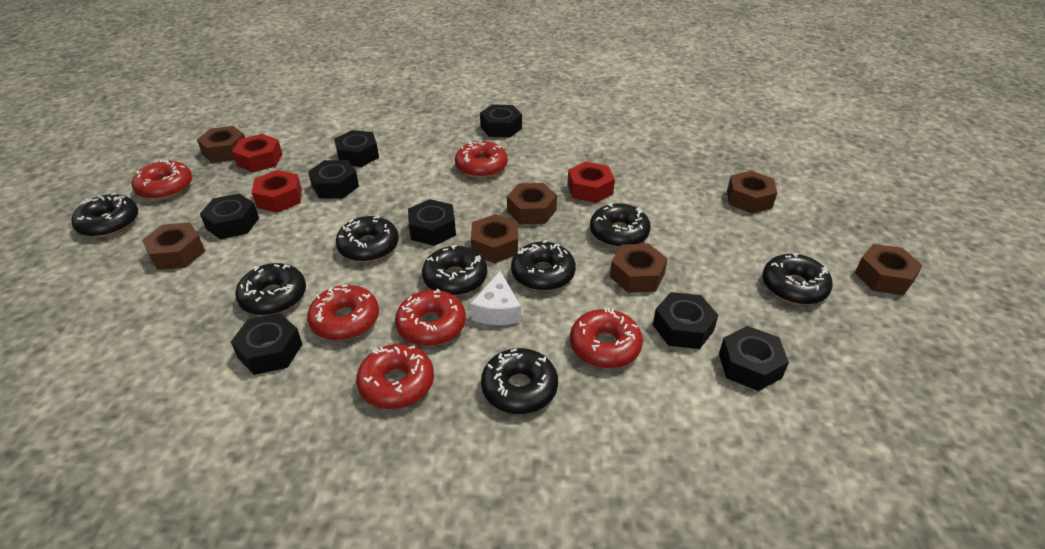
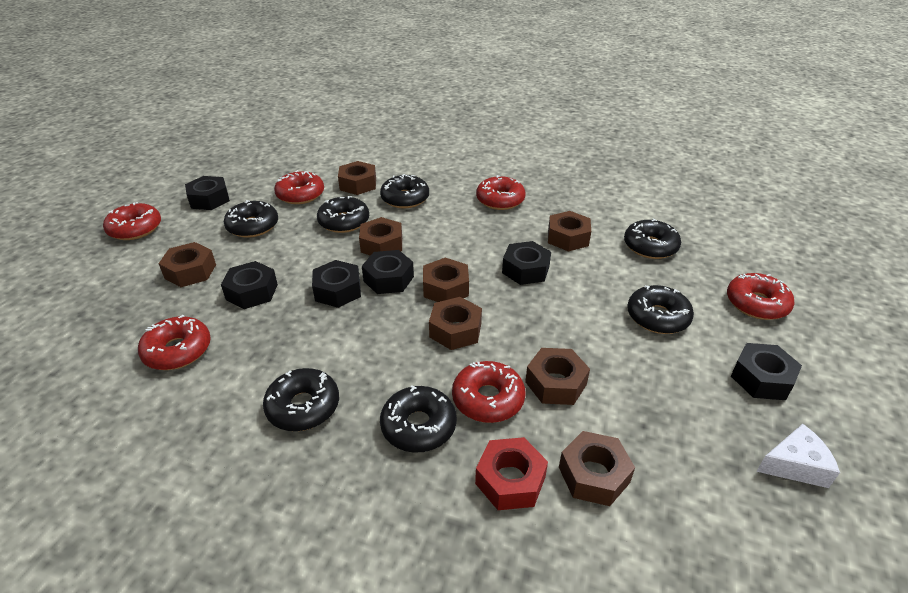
black donut: [71,192,138,237] [235,263,306,316] [336,215,399,262] [422,245,487,296] [481,348,558,414] [511,240,576,291] [590,203,651,248] [762,253,833,305] = 8 -> [224,200,278,238] [263,368,339,431] [317,196,369,233] [380,174,429,208] [380,385,457,453] [624,218,681,259] [627,285,694,334] = 7
black nut: [200,193,259,239] [231,313,303,375] [308,160,359,199] [334,130,379,167] [408,199,456,246] [480,104,522,138] [653,292,718,349] [719,326,789,391] = 8 -> [185,176,230,210] [221,261,278,309] [312,260,361,308] [362,250,414,294] [502,241,551,285] [731,343,802,400] = 6
brown nut: [142,222,205,270] [197,126,245,163] [471,214,518,263] [507,183,557,224] [610,244,668,293] [727,171,777,214] [855,244,923,295] = 7 -> [158,242,216,287] [338,161,376,195] [359,217,402,256] [423,258,469,302] [429,297,482,350] [525,348,590,405] [548,211,591,252] [559,431,635,506] = 8
red nut: [232,134,282,172] [252,170,302,213] [568,161,615,203] = 3 -> [475,437,548,510] = 1

